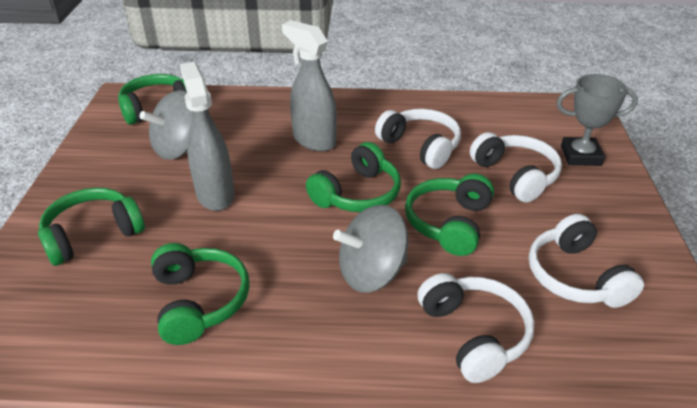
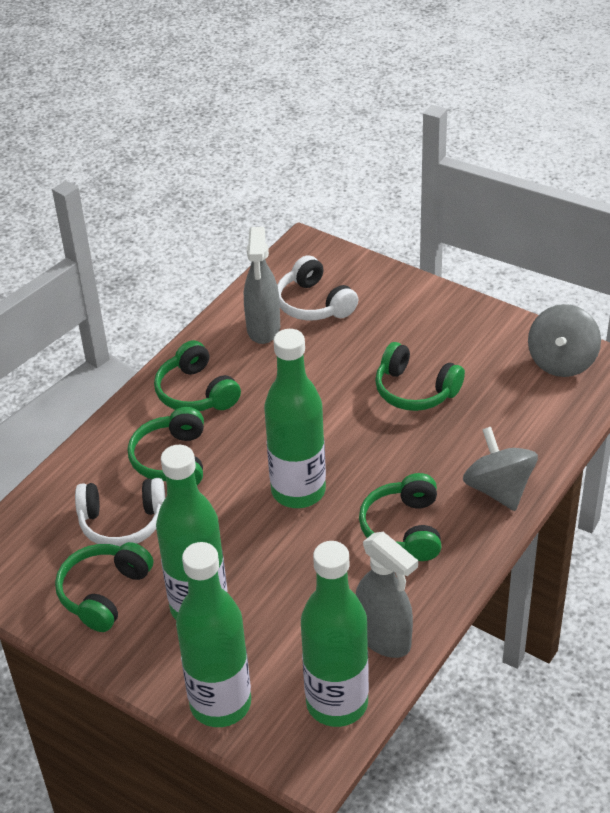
green bottle: none = 0 -> [156,445,227,620] [176,542,251,727] [264,329,326,508] [301,541,369,727] = 4
grey trophy: [556,74,638,166] = 1 -> none = 0
white headphones: [375,109,461,169] [417,273,535,383] [470,132,562,203] [529,214,644,308] = 4 -> [75,478,165,547] [277,255,358,320] = 2

